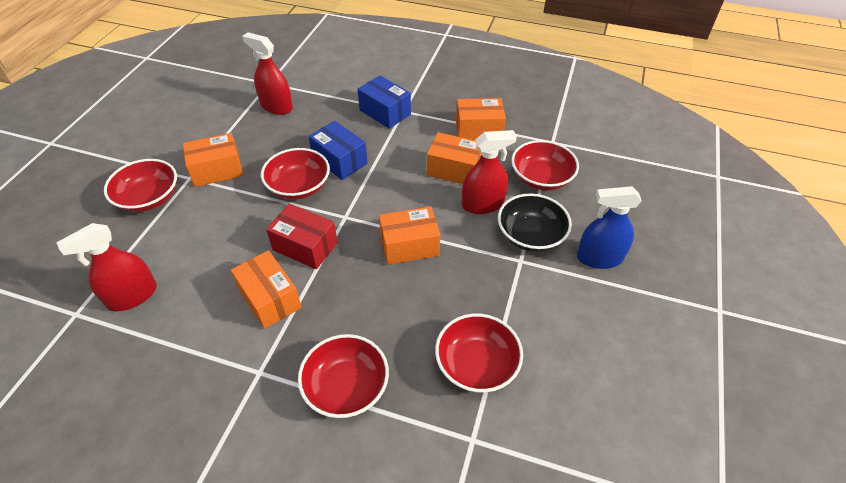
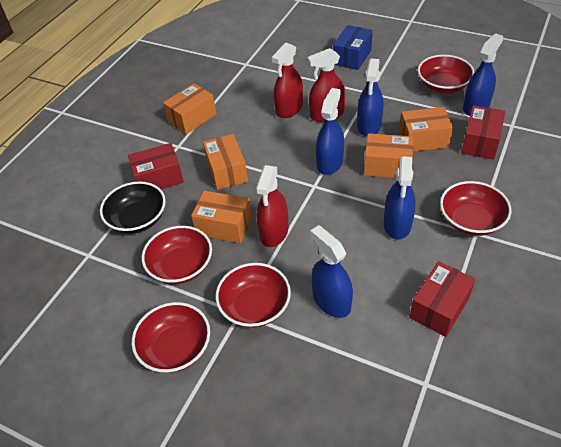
blue box: [308,121,368,180] [358,75,411,129] = 2 -> [333,25,373,70] = 1
blue spray bottle: [577,186,642,269] = 1 -> [310,225,353,318] [316,88,344,175] [357,58,384,137] [384,156,416,240] [463,33,503,116] = 5
red box: [266,204,338,269] = 1 -> [128,143,184,189] [409,261,476,337] [461,105,505,160] = 3

